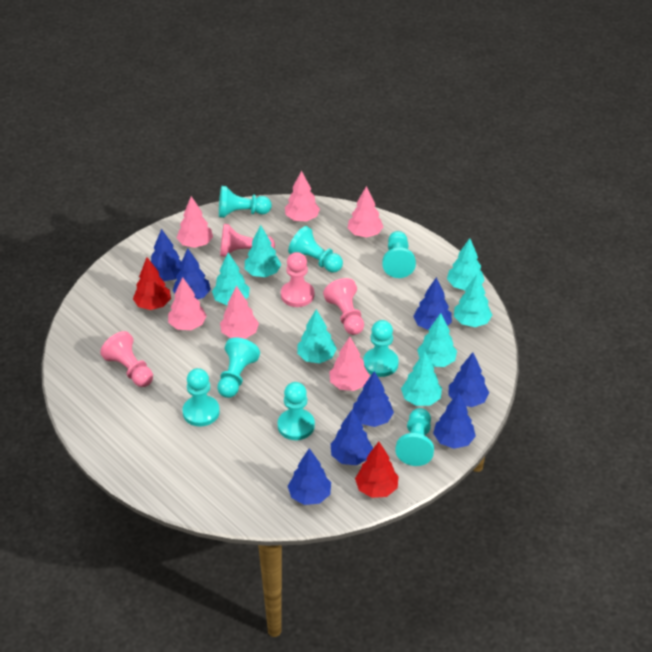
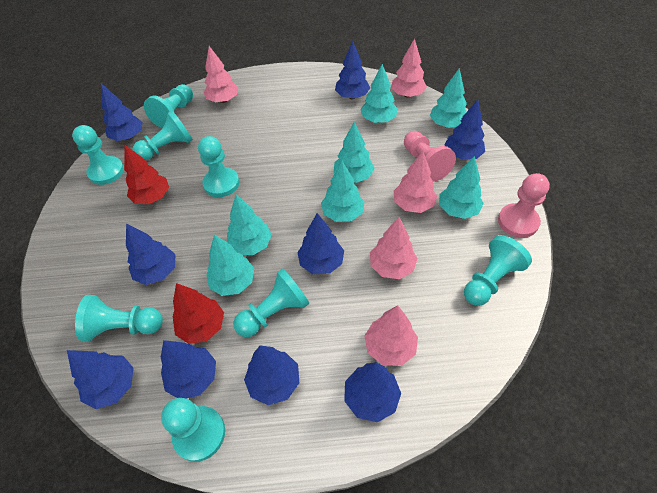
blue tree: [151,229,182,281] [173,248,211,300] [288,448,331,505] [331,409,373,465] [353,371,394,427] [413,277,452,330] [433,393,476,449] [448,352,489,407] = 8 -> [67,350,133,409] [101,83,143,141] [126,224,176,285] [161,340,216,398] [244,345,299,405] [297,213,344,274] [335,41,370,99] [344,362,401,422] [445,99,485,160] = 9
pink pawn: [100,331,153,387] [220,224,275,257] [281,252,314,307] [323,278,364,335] = 4 -> [404,131,456,182] [498,173,550,238] = 2
pink tree: [168,277,207,330] [177,196,213,248] [220,286,259,339] [285,171,320,222] [329,337,370,391] [348,186,383,238] = 6 -> [204,46,238,103] [364,305,418,366] [370,217,418,279] [391,38,427,97] [394,151,437,213] = 5

